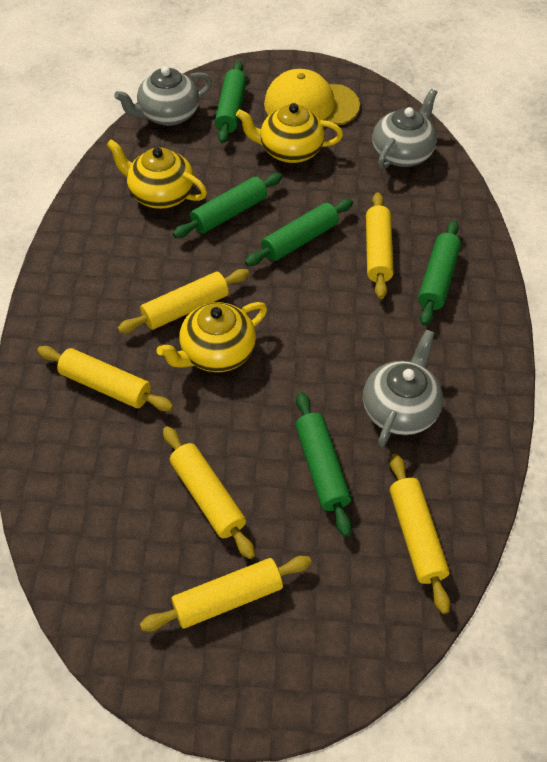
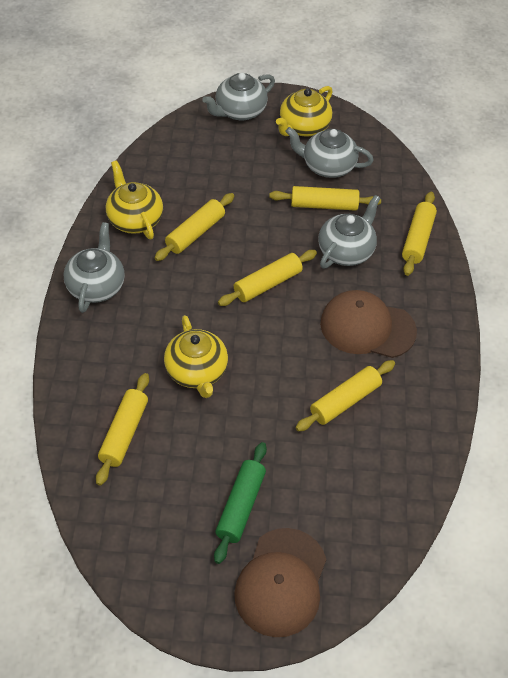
brown cap: none = 0 -> [234,528,326,637] [320,290,417,358] = 2
green rolling pin: [173,173,283,238] [215,61,247,144] [245,199,353,266] [295,392,352,537] [418,220,461,326] = 5 -> [214,442,267,564] = 1
grey teapot: [114,66,212,126] [363,330,443,447] [372,89,437,170] = 3 -> [64,222,125,313] [202,73,275,121] [285,127,374,178] [318,195,380,268] = 4
yellow cap: [264,69,360,125] = 1 -> none = 0

